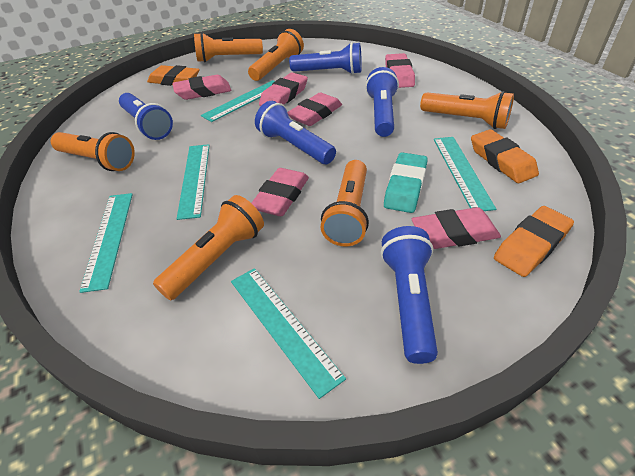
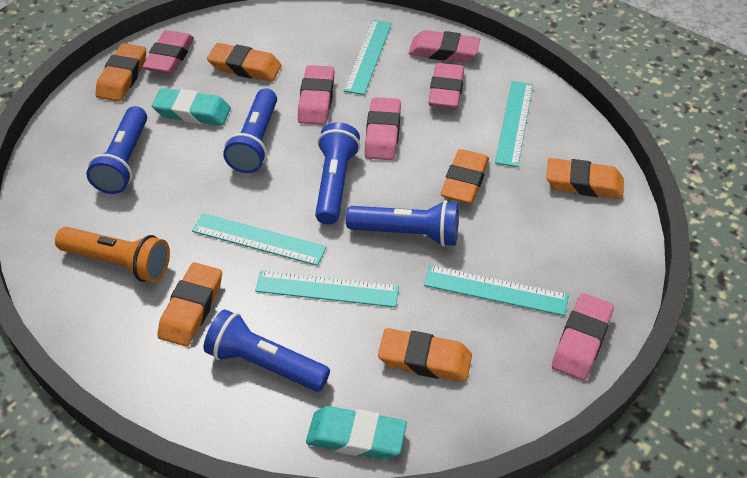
orange eraser: [147,65,200,86] [471,129,539,183] [494,206,574,277] = 3 -> [96,43,146,102] [157,262,222,347] [207,43,282,81] [378,328,472,382] [441,149,489,204] [546,158,624,199] = 6
orange flashlight: [51,132,135,171] [153,195,264,300] [194,32,263,62] [248,29,304,81] [321,160,369,246] [420,91,514,129] = 6 -> [55,227,170,283] = 1
turquoise eraser: [384,152,428,213] = 1 -> [152,88,231,126] [306,406,407,459] = 2

